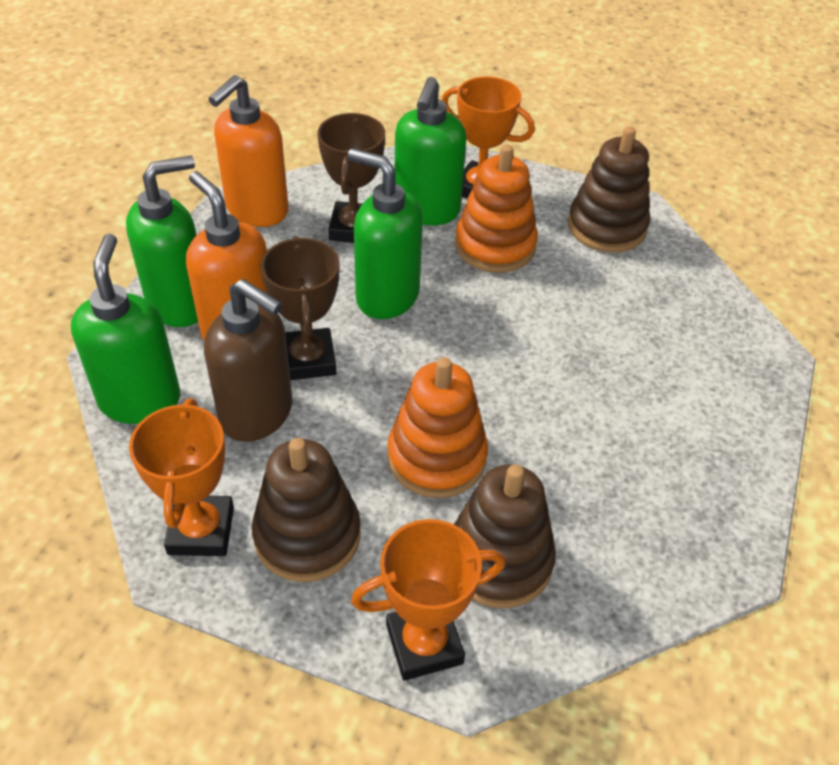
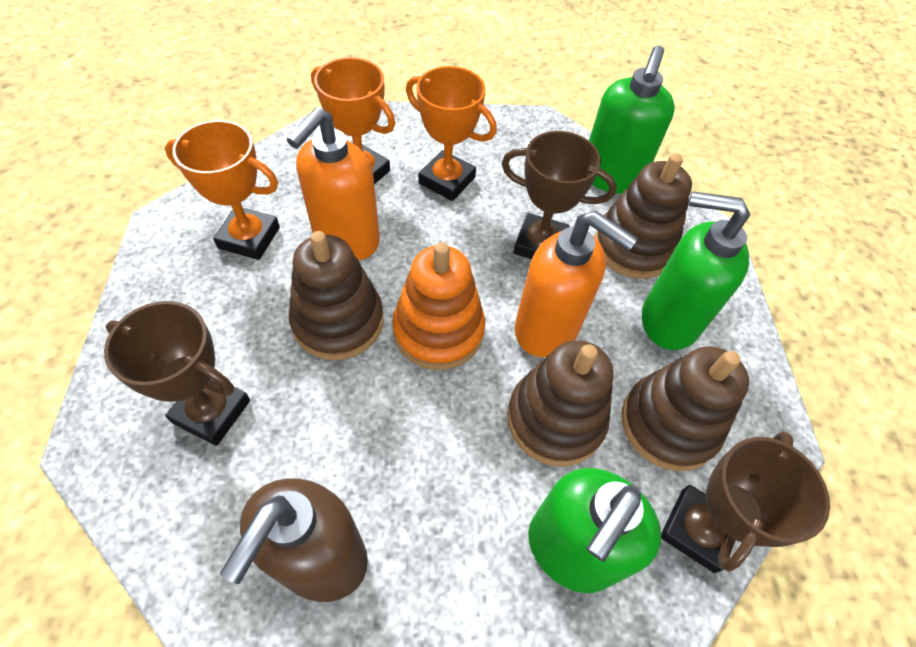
brown stacking toy: [252,438,361,582] [453,464,556,608] [568,126,650,253] = 3 -> [289,231,384,360] [507,340,613,466] [594,153,692,279] [622,346,749,471] = 4
brown trophy: [261,236,339,380] [317,113,385,243] = 2 -> [104,301,250,446] [501,131,617,259] [661,431,830,573] = 3
green soap dispenser: [71,234,180,424] [126,155,198,327] [348,148,423,319] [394,77,467,225] = 4 -> [528,468,661,593] [589,45,675,194] [642,191,751,350] = 3
orange stacking toy: [387,357,488,498] [455,144,538,273] = 2 -> [392,242,485,370] = 1

